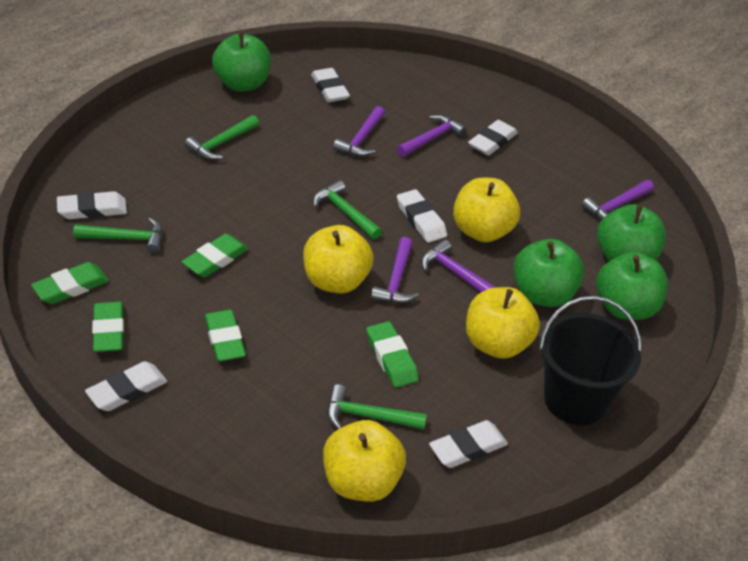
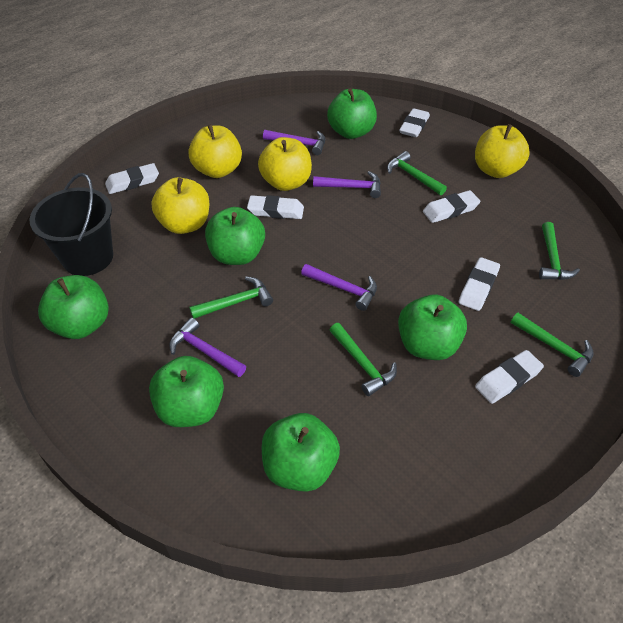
green apple: [212,32,271,92] [513,239,584,307] [596,252,668,320] [597,204,666,261] = 4 -> [38,275,109,339] [149,356,224,427] [205,207,265,265] [262,413,340,492] [327,88,377,139] [398,294,467,360] = 6
green eraser: [31,262,109,304] [92,302,124,352] [182,234,248,277] [205,310,246,362] [366,321,419,388] = 5 -> none = 0
green hammer: [73,217,163,254] [185,115,259,160] [313,180,382,240] [327,384,427,430] = 4 -> [189,276,273,319] [330,323,397,396] [387,151,447,195] [511,313,594,377] [539,222,580,280] = 5
purple hammer: [333,106,385,157] [371,237,419,303] [397,115,467,157] [422,239,497,293] [581,180,654,221] = 5 -> [169,318,246,377] [263,130,325,155] [301,264,377,311] [313,171,381,198] = 4

